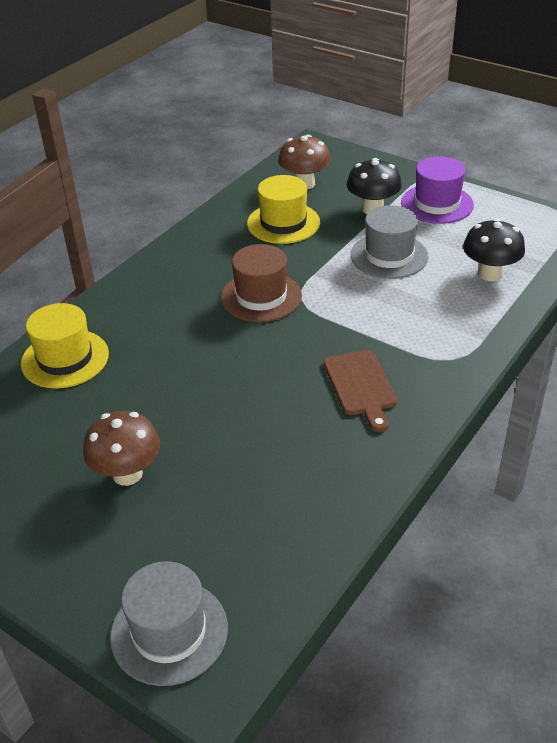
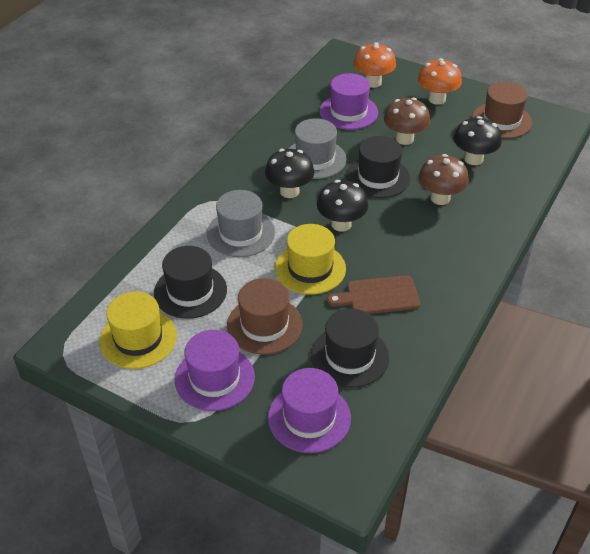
black hat: none = 0 -> [154,246,227,319] [311,309,389,388] [346,136,410,198] = 3
black mushroom: [347,158,402,214] [463,218,525,281] = 2 -> [265,149,314,198] [317,180,368,232] [454,116,502,165] = 3
brown hat: [221,244,302,322] = 1 -> [227,278,302,354] [472,81,532,139] = 2
orange mushroom: none = 0 -> [353,42,396,88] [418,58,462,105] = 2
purple hat: [401,156,474,224] = 1 -> [175,330,255,411] [268,368,351,453] [319,73,378,130] = 3

